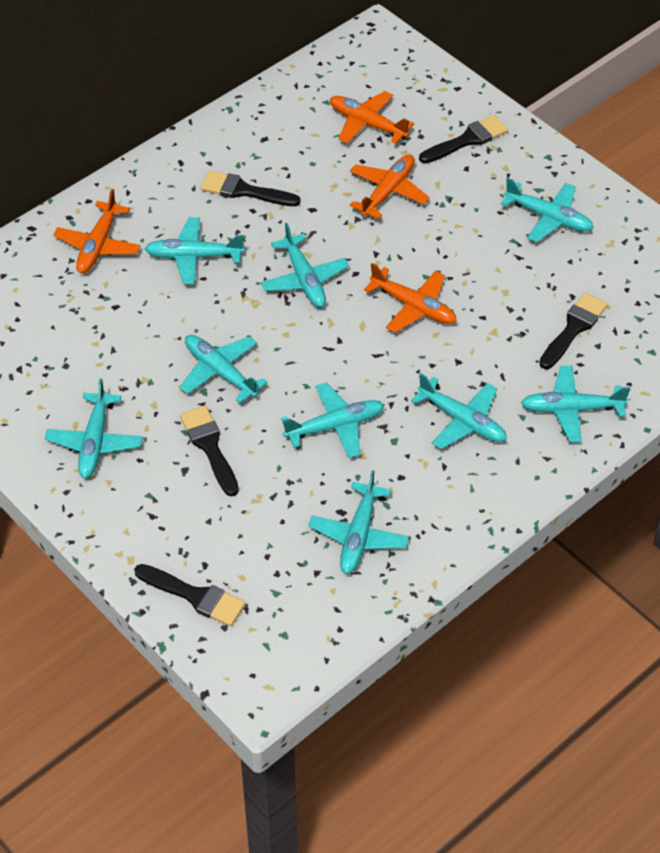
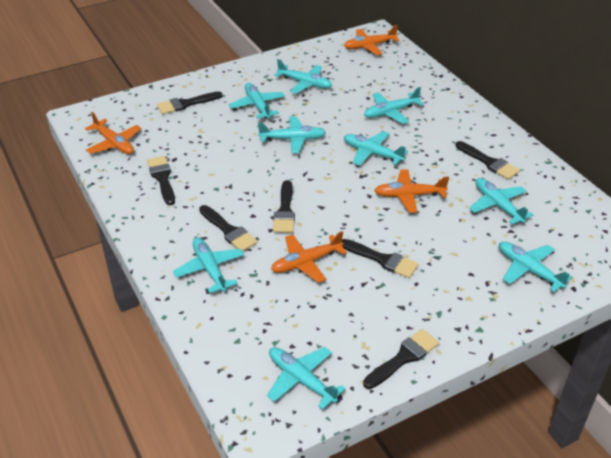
black brush: [134,564,246,626] [180,406,239,496] [201,171,301,206] [419,115,508,163] [539,292,608,369] = 5 -> [147,156,175,205] [157,91,222,114] [199,205,257,252] [273,180,295,233] [342,239,419,278] [363,329,439,389] [456,141,520,180] = 7

